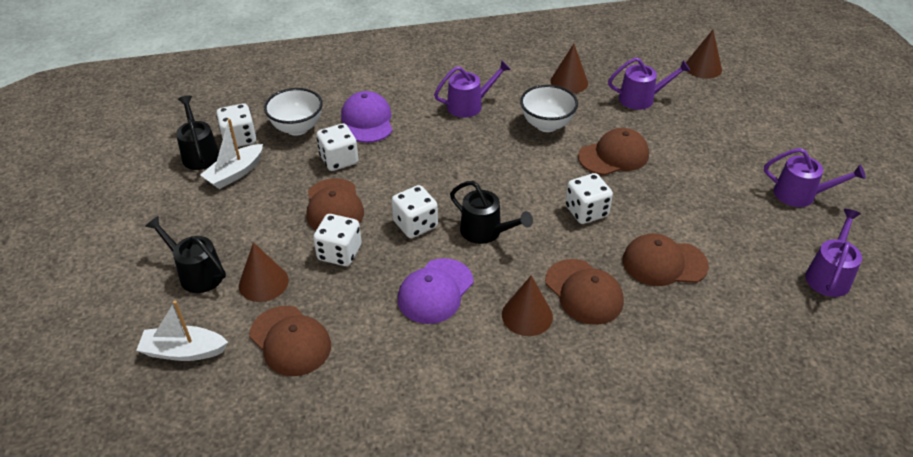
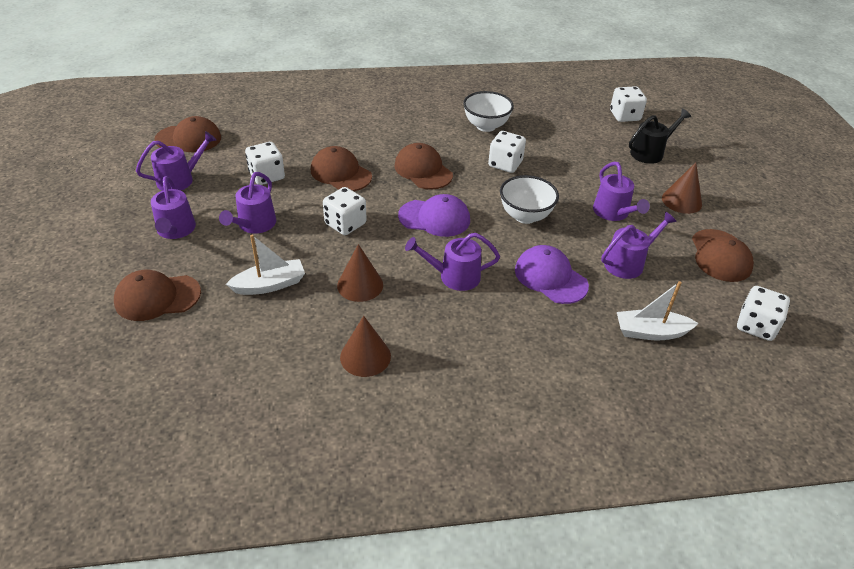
black watering can: [145,216,226,293] [176,95,219,170] [450,181,533,244] = 3 -> [629,109,691,164] = 1
brown cone: [239,242,289,302] [502,275,553,336] [550,44,588,93] [686,30,722,79] = 4 -> [337,244,383,302] [340,316,391,377] [662,162,702,214] = 3
purple watering can: [434,61,511,118] [608,58,690,110] [764,148,866,207] [805,209,862,297] = 4 -> [136,131,216,191] [151,176,196,239] [219,172,276,234] [405,233,500,291] [593,162,650,221] [601,212,677,279] = 6

